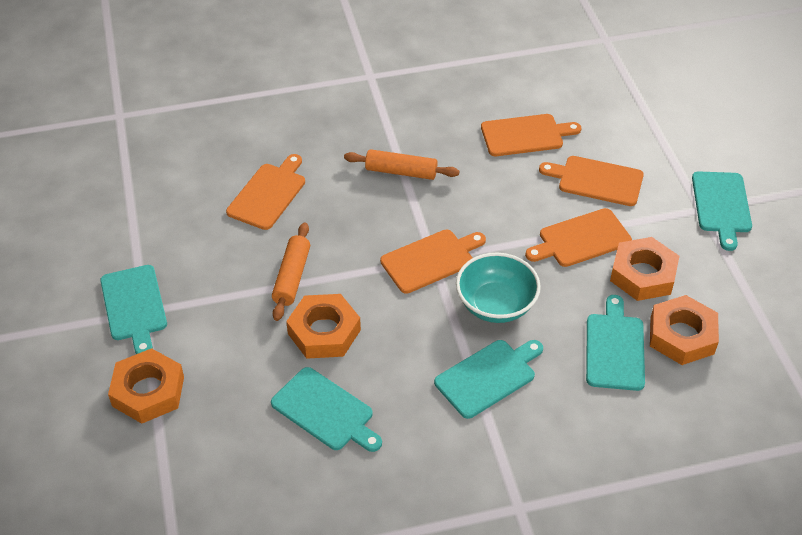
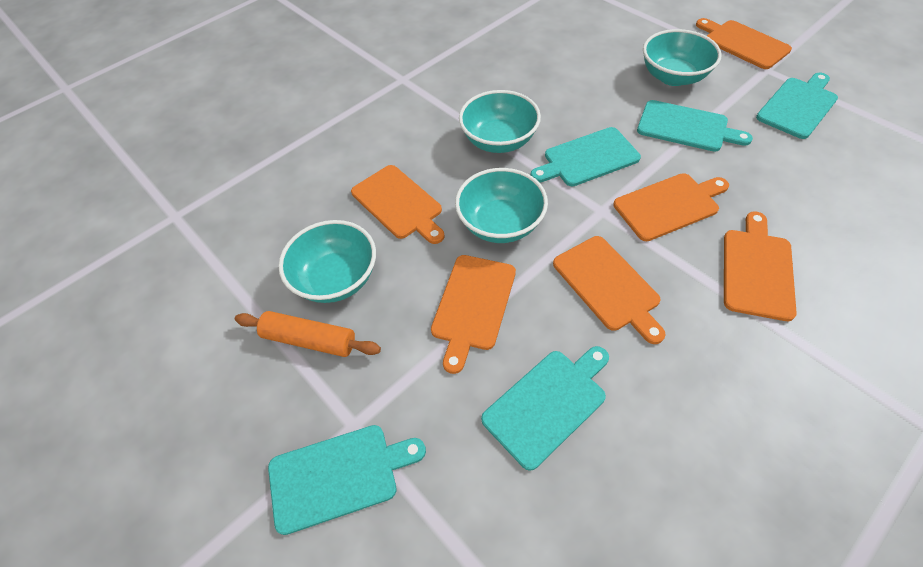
orange cutting board: [226,154,305,230] [380,230,486,294] [481,114,581,156] [525,208,632,267] [539,156,644,206] = 5 -> [351,165,445,244] [431,255,516,374] [553,236,666,344] [613,173,729,241] [696,18,792,69] [724,211,797,321] = 6
orange nut: [108,348,184,424] [286,294,361,359] [610,237,680,301] [650,295,719,365] = 4 -> none = 0
orange rolling pin: [272,223,310,321] [344,149,459,180] = 2 -> [235,311,381,357] = 1
turquoise bowl: [456,253,541,323] = 1 -> [278,220,376,303] [455,168,548,243] [459,90,541,153] [643,29,722,86] = 4

